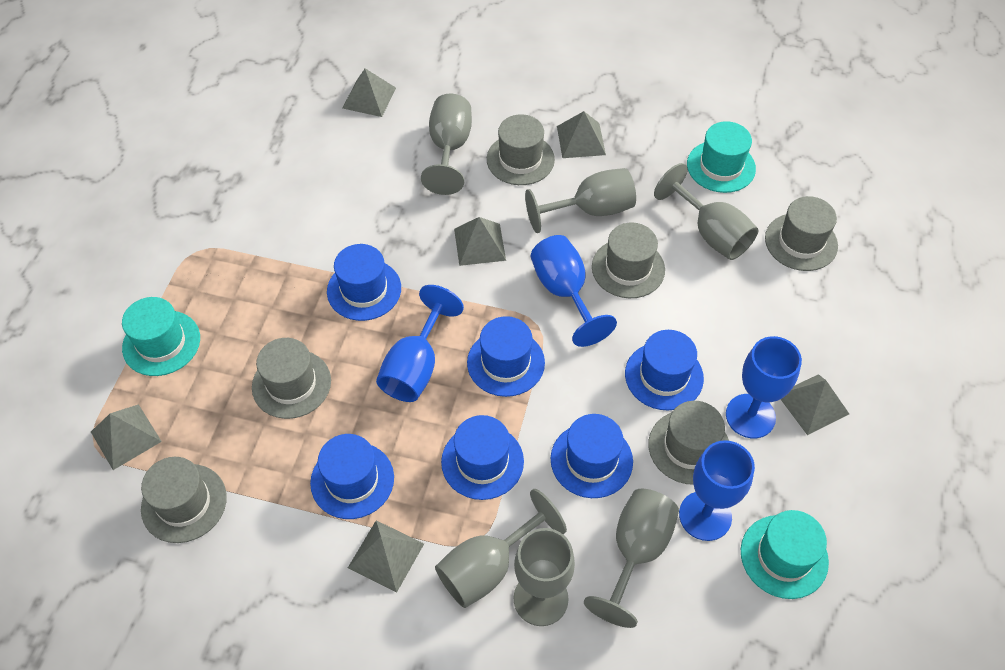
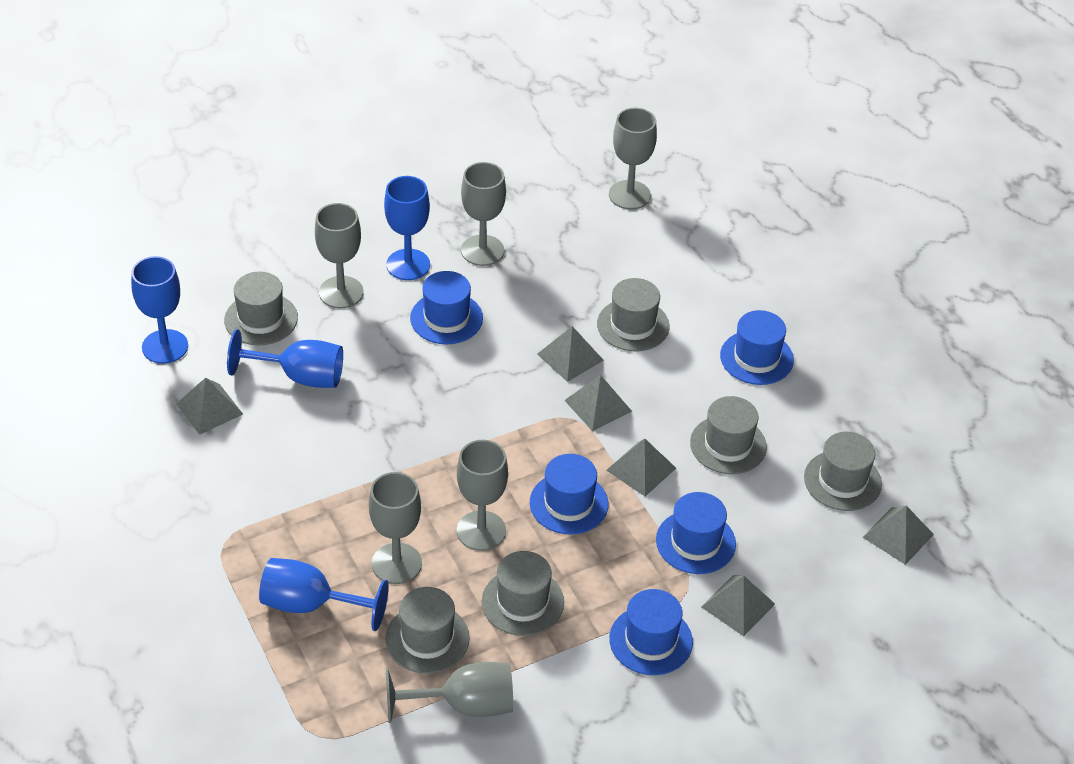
blue hat: [310,434,394,519] [327,244,401,321] [441,415,524,500] [467,316,545,397] [551,414,633,498] [625,330,704,411] = 6 -> [410,271,483,344] [530,454,608,535] [609,589,693,675] [656,492,736,574] [720,310,794,385] = 5
turquoise hat: [122,297,200,376] [687,121,756,193] [741,510,829,599] = 3 -> none = 0

